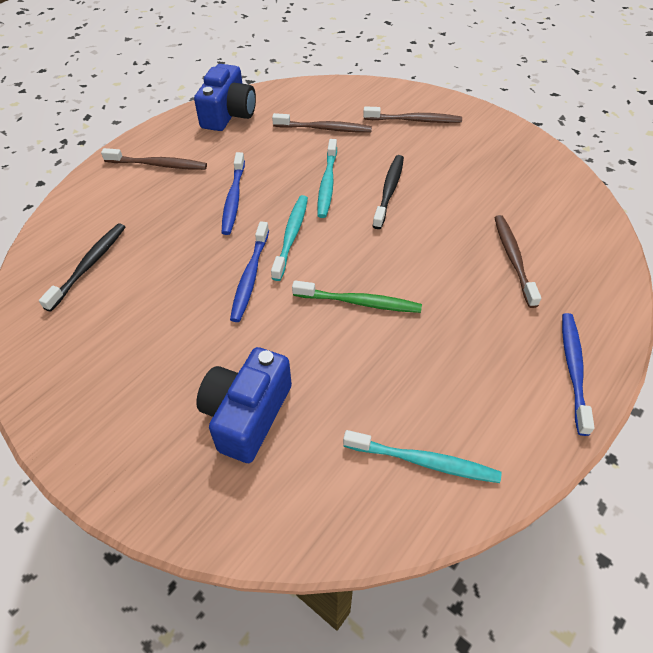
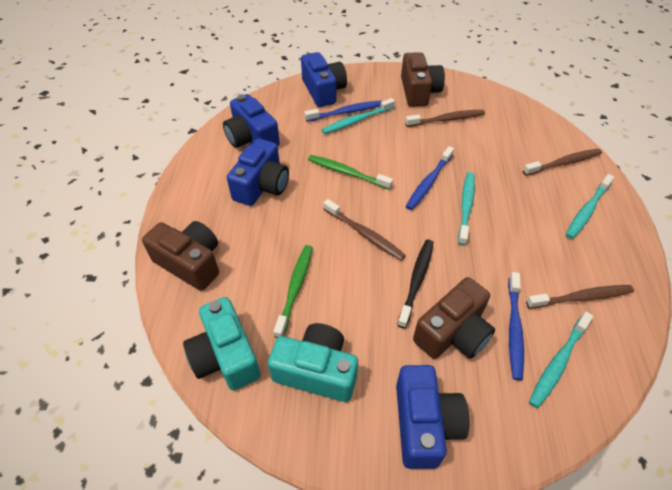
black toothbrush: [39,223,125,312] [373,155,404,229] = 2 -> [397,240,434,328] = 1
blue camera: [194,64,256,131] [196,347,292,463] = 2 -> [223,94,280,148] [227,138,289,206] [301,52,347,107] [396,365,469,469] = 4
brown camera: none = 0 -> [142,221,219,291] [401,52,445,107] [413,277,495,359] = 3
green toothbrush: [292,281,422,313] = 1 -> [273,245,313,338] [308,155,393,190] = 2
turquoise camera: none = 0 -> [183,297,260,390] [268,323,358,402] = 2
turquoise toothbrush: [271,195,308,281] [317,139,337,218] [343,430,501,483] = 3 -> [322,98,395,134] [458,172,475,245] [529,312,593,408] [566,174,614,239] = 4

